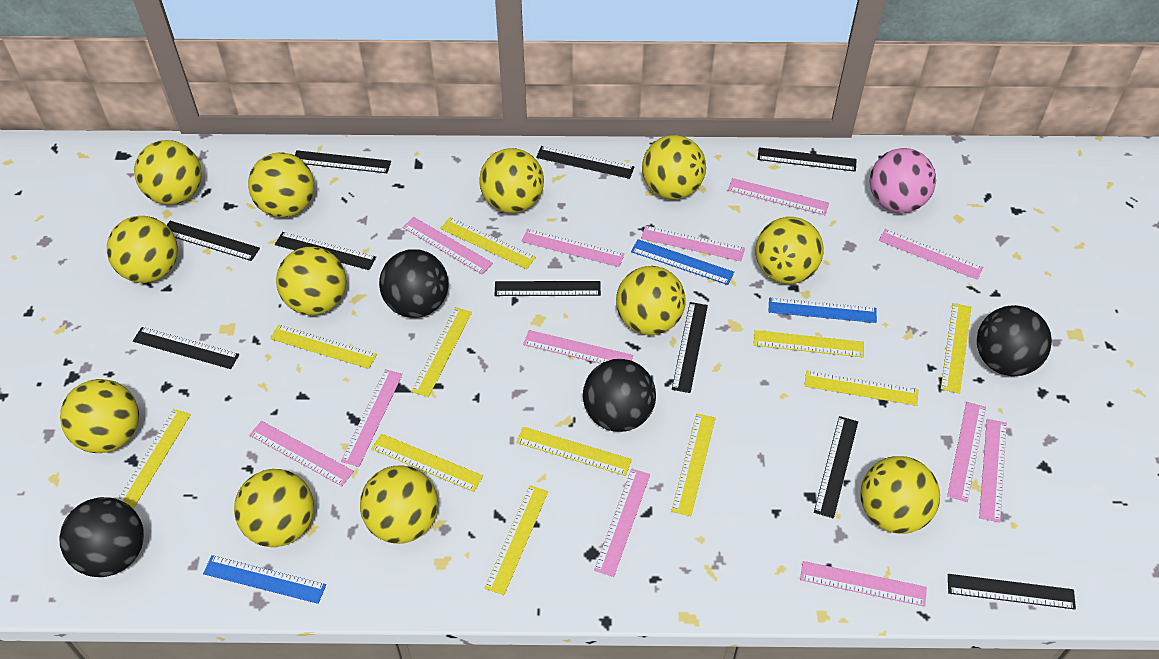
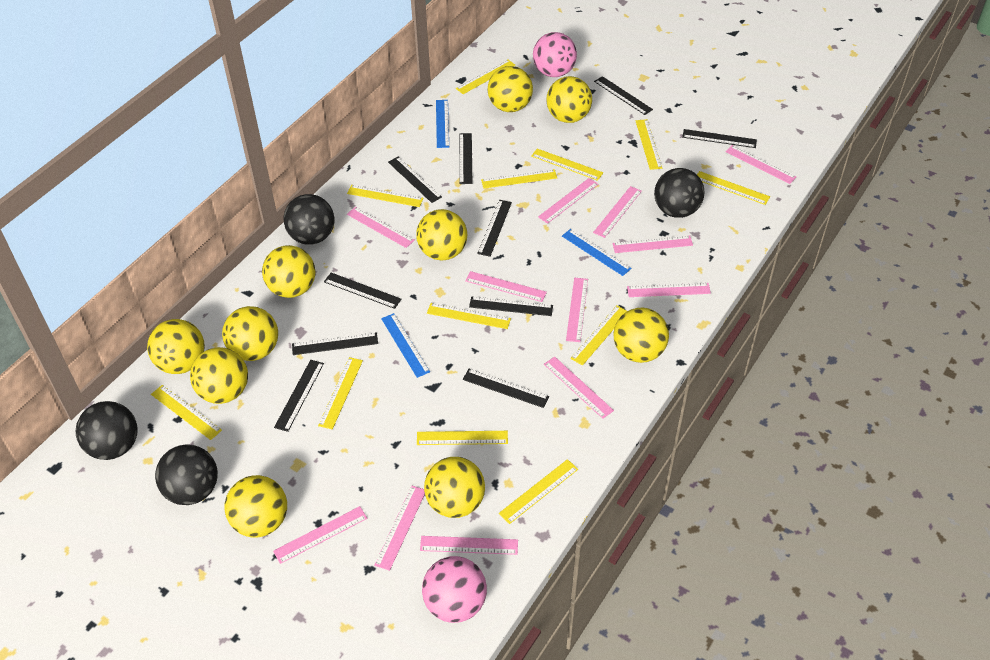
pink ball: [870,148,936,213] = 1 -> [422,556,487,623] [533,32,577,77] = 2
yellow ball: [60,379,139,453] [107,216,178,283] [134,140,202,205] [234,469,314,547] [248,152,314,218] [276,247,346,315] [360,466,438,544] [479,148,544,213] [616,266,686,335] [642,135,706,199] [755,217,824,284] [861,456,940,534] = 12 -> [147,319,205,374] [190,347,248,404] [222,306,278,361] [225,475,287,538] [262,245,315,298] [416,209,467,261] [424,457,485,518] [488,66,533,112] [546,76,592,123] [613,308,669,363] = 10
yellow ruler: [118,409,191,509] [270,324,377,369] [372,433,483,492] [411,307,472,397] [440,217,536,269] [485,485,548,595] [516,427,632,476] [671,413,715,516] [754,330,864,357] [804,371,918,406] [941,303,971,394] = 11 -> [151,385,222,440] [318,357,363,430] [347,185,423,207] [417,431,508,445] [427,303,511,329] [456,59,515,94] [481,169,557,189] [499,459,578,524] [531,149,603,181] [570,305,627,366] [635,119,662,170] [697,171,770,205] = 12

